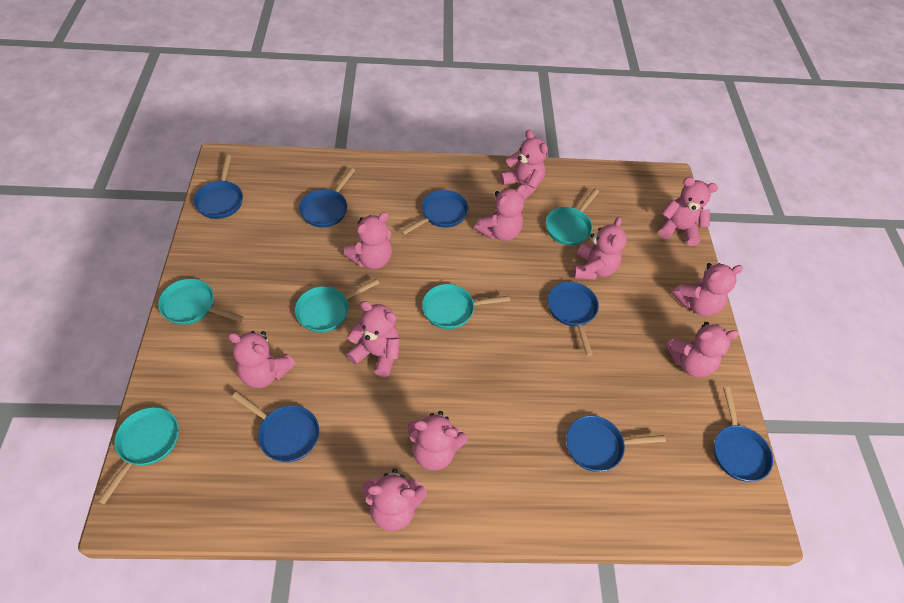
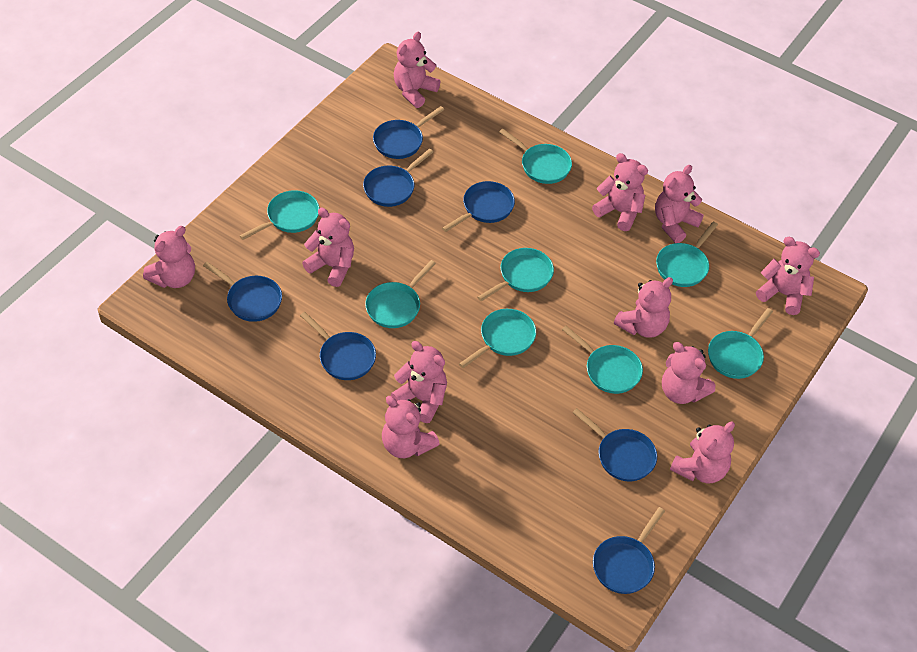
turquoise pan: [97,407,179,505] [158,279,244,325] [295,279,379,333] [422,284,510,329] [546,189,599,245] = 5 -> [240,190,319,240] [365,260,436,328] [459,309,536,368] [477,248,554,301] [499,129,572,184] [562,326,643,394] [656,222,718,287] [708,308,773,379] = 8

